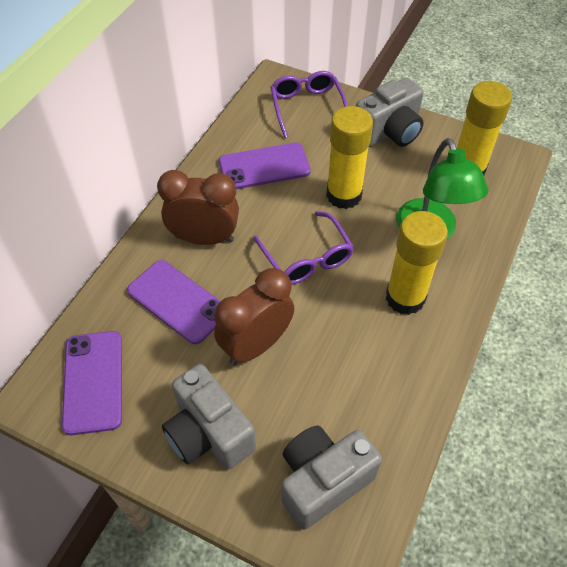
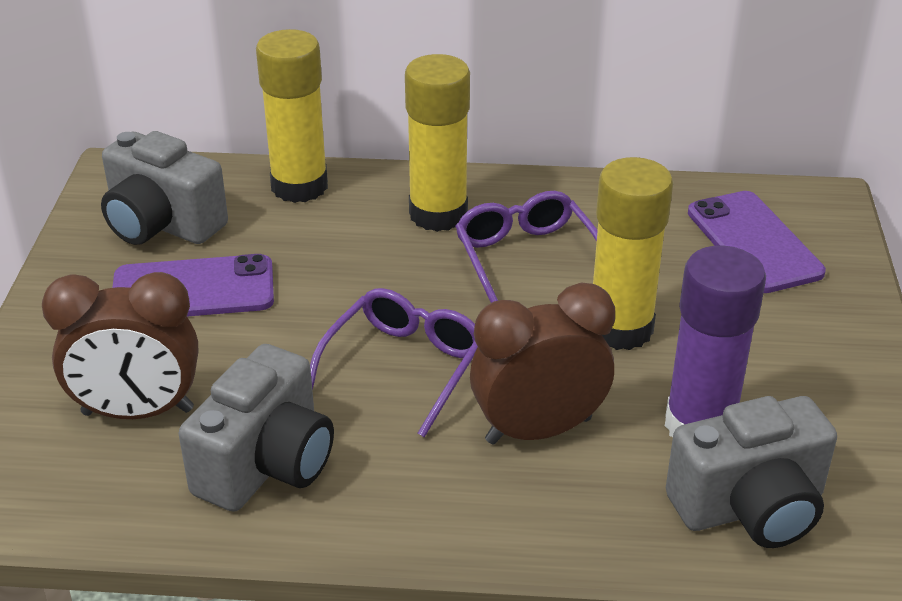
green lamp: [396,138,488,240] = 1 -> none = 0
purple glue stick: none = 0 -> [665,246,766,437] = 1
purple phone: [62,331,122,435] [127,260,221,344] [219,142,311,189] = 3 -> [112,254,274,316] [688,191,826,293] = 2

